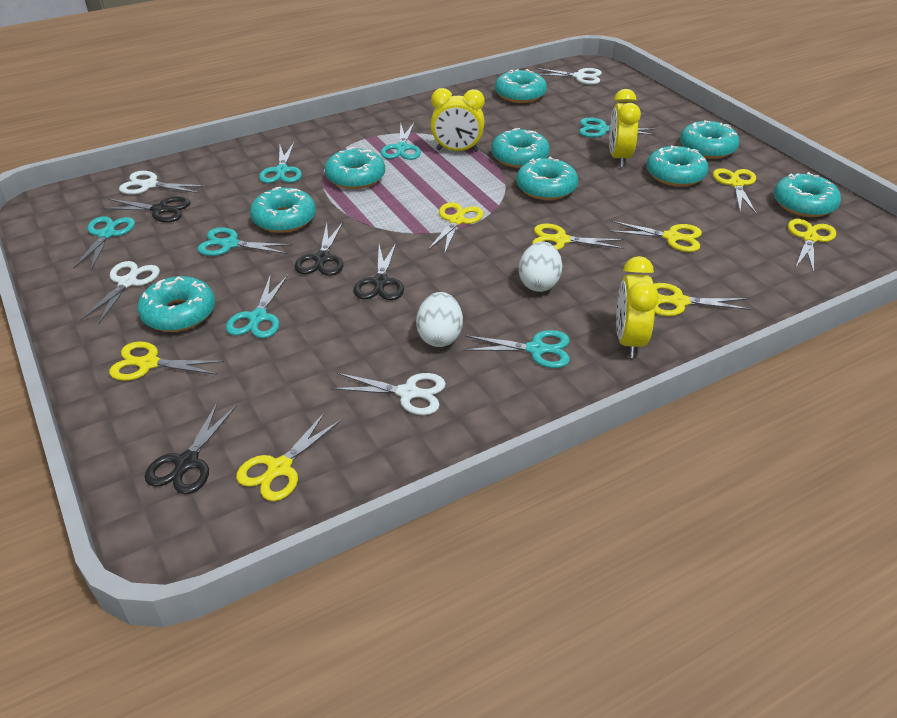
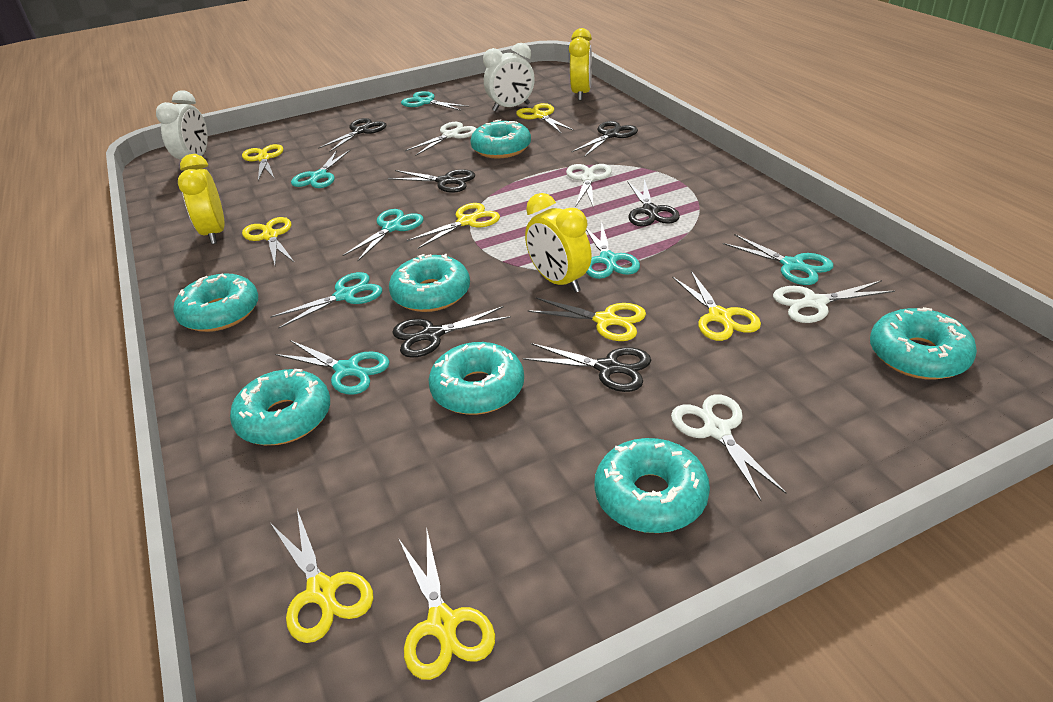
black scissors: [100,196,190,222] [145,402,237,494] [294,222,343,276] [353,243,404,300] = 4 -> [318,118,386,152] [388,169,475,193] [392,306,511,358] [523,343,651,392] [572,121,638,157] [627,179,680,227] = 6
turquoise donut: [137,276,215,332] [250,187,316,233] [324,147,385,189] [491,128,550,168] [495,69,547,103] [516,156,578,200] [647,146,709,187] [680,120,739,159] [774,172,841,217] = 9 -> [173,273,258,332] [230,369,330,445] [389,254,470,312] [428,342,524,415] [470,120,531,158] [594,438,710,533] [870,307,977,380] = 7
white clock: none = 0 -> [156,90,208,160] [483,43,535,112] = 2
white egg: [416,292,463,347] [519,242,562,292] = 2 -> none = 0

